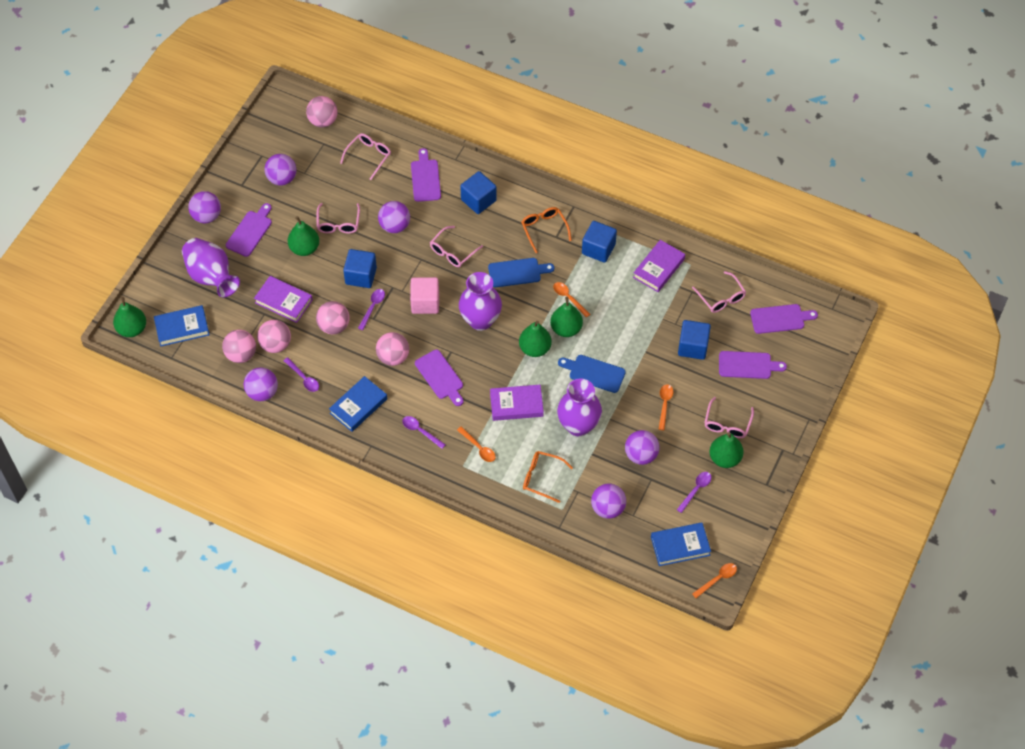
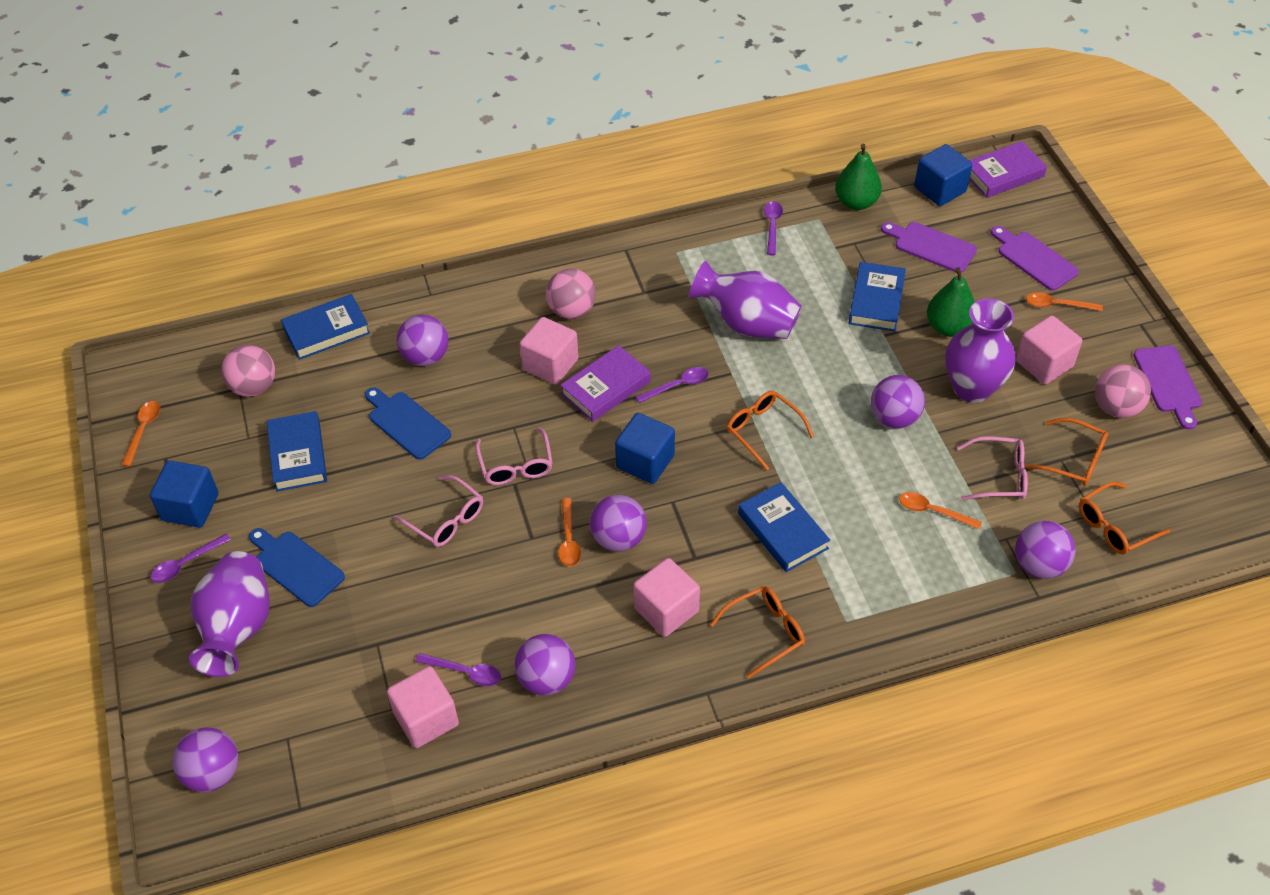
blue book: [154,305,209,346] [329,376,387,432] [651,522,711,566] = 3 -> [267,411,327,492] [281,294,370,360] [738,482,830,572] [849,262,906,331] = 4
blue cube: [343,249,377,288] [460,171,497,214] [582,221,617,263] [678,320,711,360] = 4 -> [150,461,219,528] [615,413,675,484] [914,144,972,206] = 3
green pear: [113,297,146,337] [288,216,319,256] [519,321,552,357] [550,297,583,337] [709,432,744,468] = 5 -> [835,144,882,210] [927,267,975,337] = 2
orange glasses: [521,207,572,253] [523,451,573,503] = 2 -> [710,586,805,678] [727,391,814,470] [1025,418,1108,486] [1079,482,1170,555] = 4
pink ball: [222,330,256,363] [257,320,291,353] [306,96,338,127] [316,301,350,334] [376,332,409,366] = 5 -> [221,344,275,397] [546,268,596,319] [1095,365,1151,418] = 3
pink cube: [410,277,439,314] = 1 -> [387,666,459,748] [520,317,579,385] [633,558,700,637] [1016,315,1082,384] = 4
pink glasses: [317,203,360,234] [340,133,391,180] [430,226,483,267] [692,271,746,313] [704,397,754,438] = 5 -> [394,475,483,547] [475,427,553,485] [957,436,1028,501] = 3
purple book: [254,276,313,323] [490,385,544,421] [633,240,685,292] = 3 -> [560,345,651,422] [969,141,1047,198] = 2
purple cutting board: [226,203,272,257] [411,148,441,202] [415,350,463,406] [719,351,787,379] [750,304,818,334] = 5 -> [881,222,977,273] [991,226,1079,291] [1133,346,1202,430] = 3

